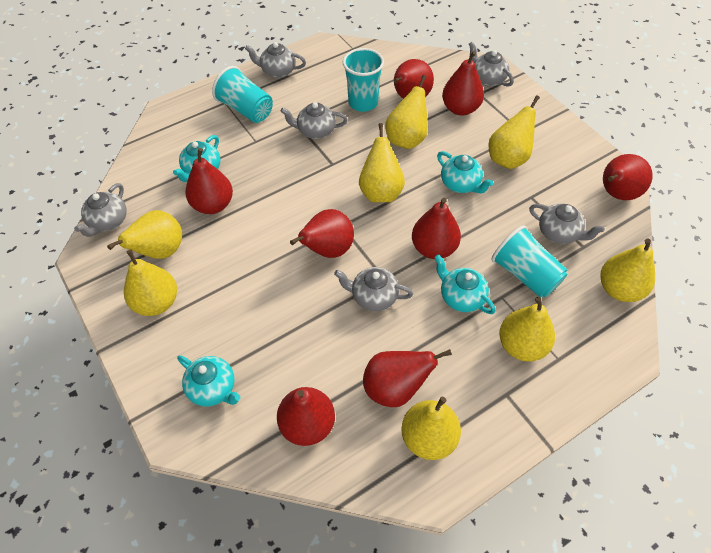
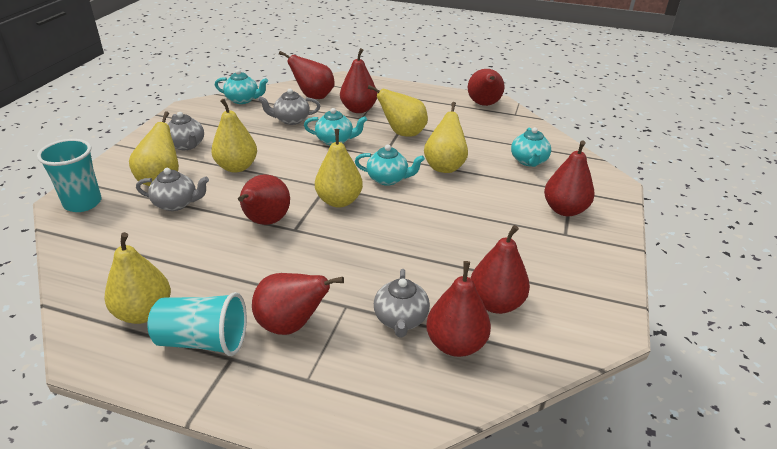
grey teapot: [74,183,127,237] [245,42,306,78] [281,102,348,139] [334,267,413,311] [469,41,514,87] [529,204,605,244] = 6 -> [136,168,209,211] [168,112,204,150] [258,89,320,125] [374,269,430,338] = 4
turquoise cup: [212,66,273,123] [343,48,384,112] [491,225,567,297] = 3 -> [37,139,102,212] [147,292,247,356] = 2
yellow pear: [107,210,182,259] [124,250,177,316] [359,123,405,202] [385,75,428,149] [401,397,461,460] [489,95,540,169] [499,297,555,362] [600,239,655,302] = 8 -> [104,232,171,324] [129,111,179,186] [211,98,257,173] [315,129,363,208] [368,85,428,137] [424,102,468,173] = 6

